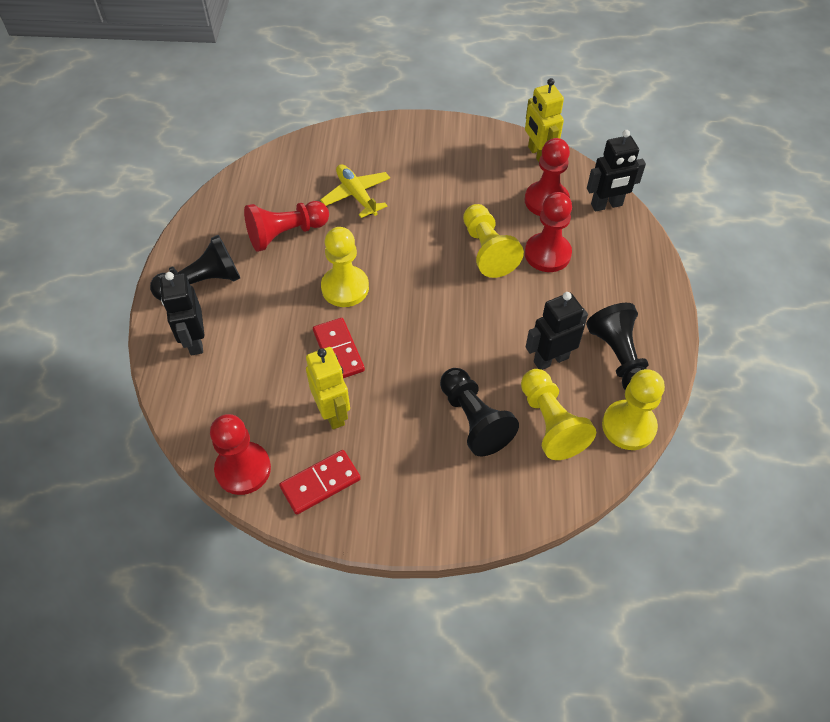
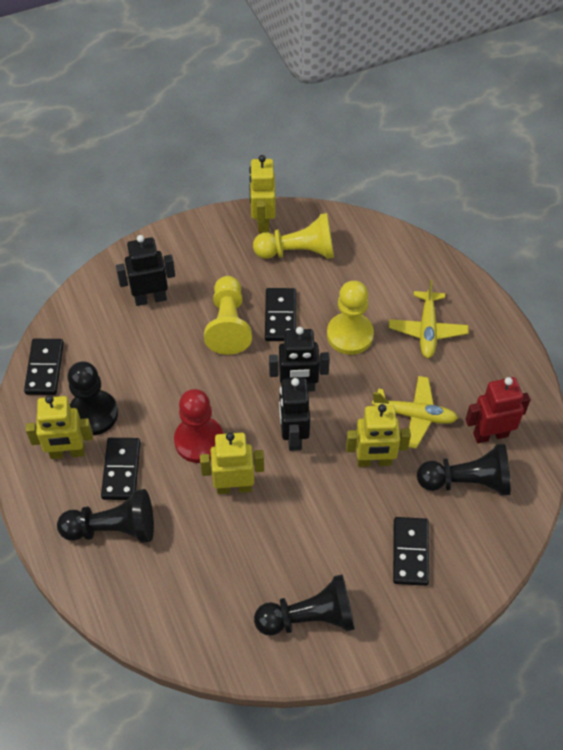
black domino: none = 0 -> [24,339,64,395] [101,438,141,500] [265,288,296,341] [393,517,429,586] = 4
black pawn: [150,235,240,300] [440,368,519,456] [586,303,649,390] = 3 -> [57,489,154,543] [67,361,118,435] [254,574,355,636] [417,443,511,496] = 4
red domino: [279,450,361,515] [313,318,365,378] = 2 -> none = 0
red pawn: [210,414,271,495] [244,201,329,252] [525,138,570,216] [525,192,572,272] = 4 -> [174,389,223,463] = 1
red robot: none = 0 -> [465,377,530,443] = 1
yellow pawn: [321,227,369,307] [463,204,524,278] [521,369,596,460] [602,369,665,450] = 4 -> [204,276,252,355] [253,213,334,259] [327,281,374,355] = 3
yellow plane: [320,164,390,218] = 1 -> [372,376,458,449] [389,280,468,358] = 2
yellow robot: [306,347,350,429] [525,78,564,162] = 2 -> [26,395,93,459] [200,432,264,494] [249,155,276,233] [346,404,411,467] = 4

